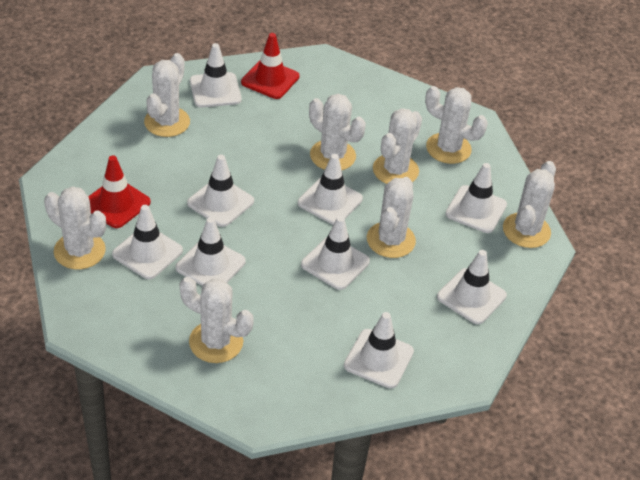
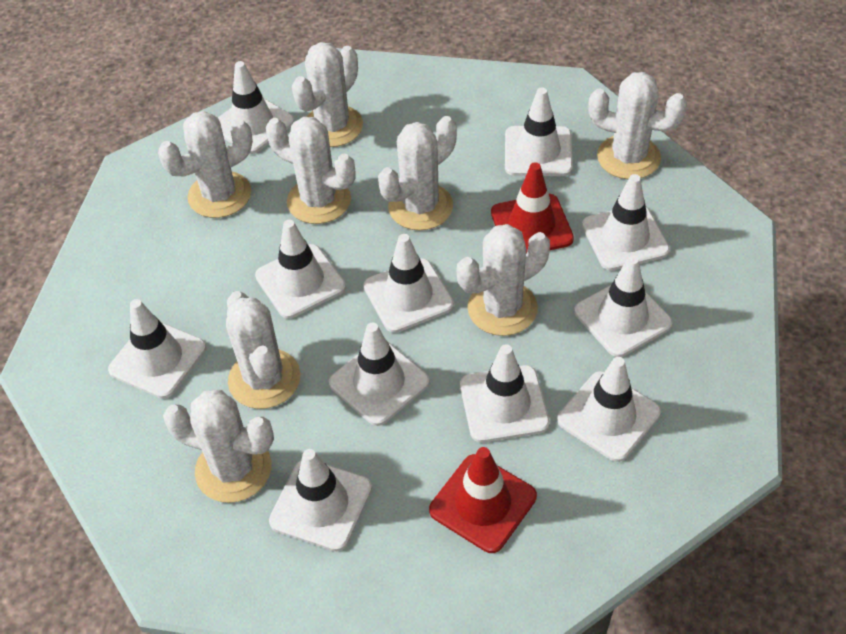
white traffic cone: [112,205,183,279] [176,217,246,286] [187,155,254,227] [190,43,242,107] [298,154,363,225] [301,216,370,290] [344,312,414,388] [437,250,507,324] [446,163,507,233] = 9 -> [108,299,206,399] [218,61,294,154] [255,220,346,319] [269,449,372,551] [329,323,430,426] [364,234,454,333] [460,344,550,443] [505,88,573,176] [557,357,661,462] [574,255,673,357] [582,174,670,271] = 11

